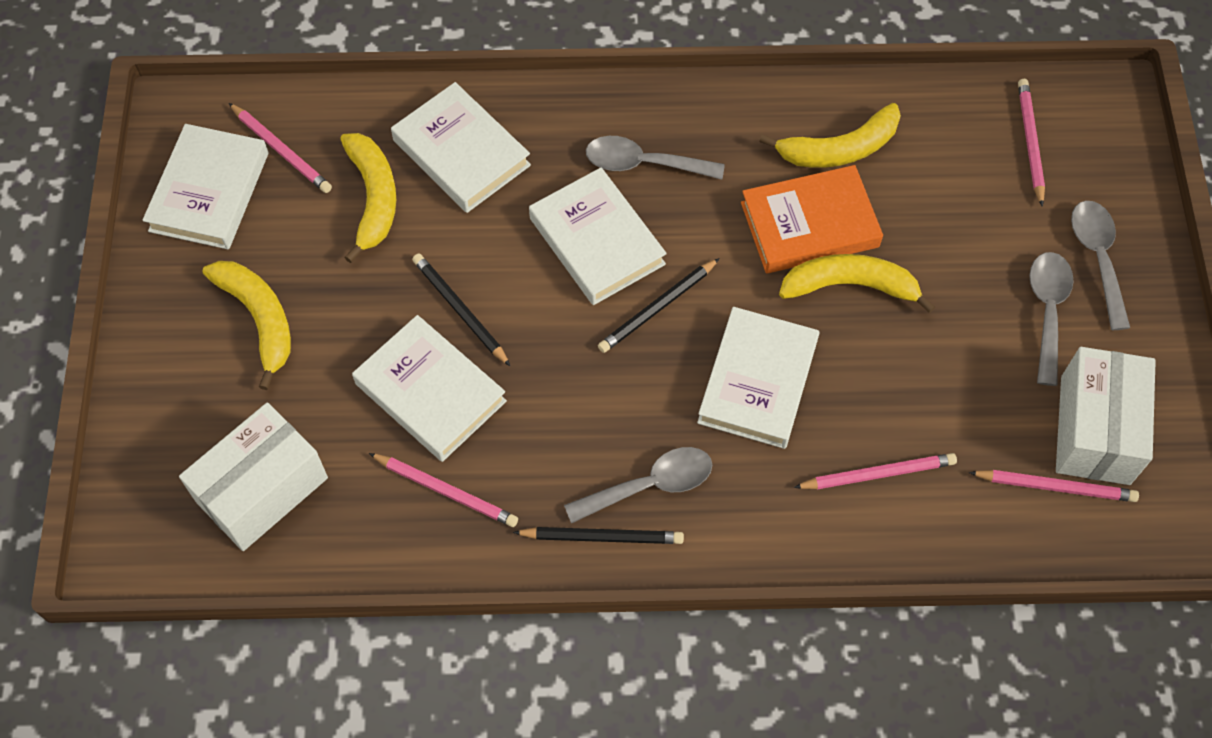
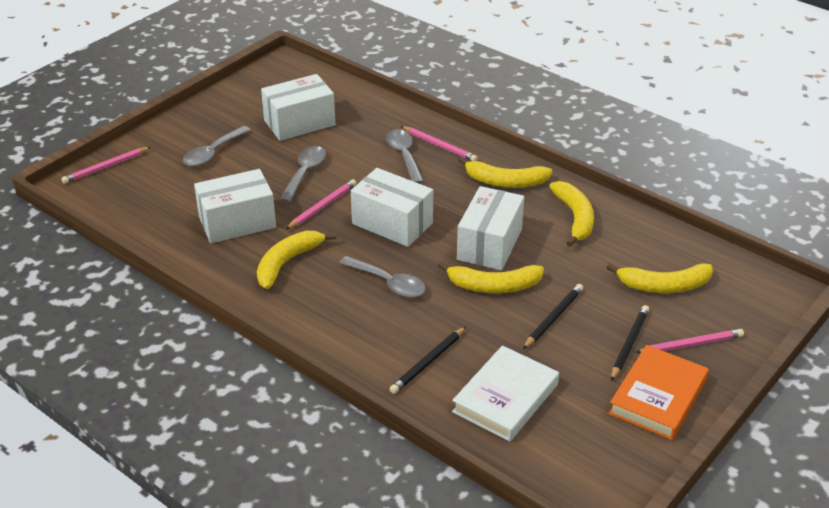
pink pencil: [229,103,332,193] [369,453,518,527] [793,453,957,489] [969,470,1139,502] [1018,79,1045,207] = 5 -> [61,147,151,184] [286,179,357,229] [401,126,477,161] [635,329,744,353] = 4
white book: [142,124,268,249] [352,315,507,462] [391,82,531,213] [529,167,667,305] [697,307,819,449] = 5 -> [452,345,559,442] = 1
white box: [179,403,328,551] [1056,347,1156,485] = 2 -> [194,169,276,243] [261,74,335,141] [351,168,433,247] [457,186,524,270] = 4
yellow banana: [203,261,291,390] [340,133,396,263] [759,103,901,168] [779,254,935,313] = 4 -> [257,231,337,289] [438,261,544,293] [458,156,553,188] [549,181,594,247] [606,263,713,293] = 5

